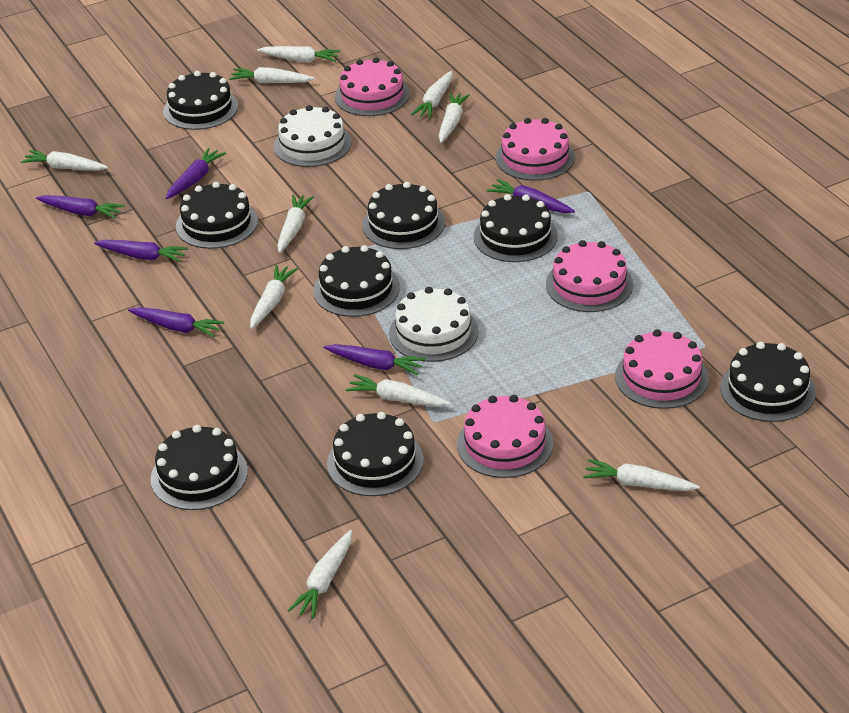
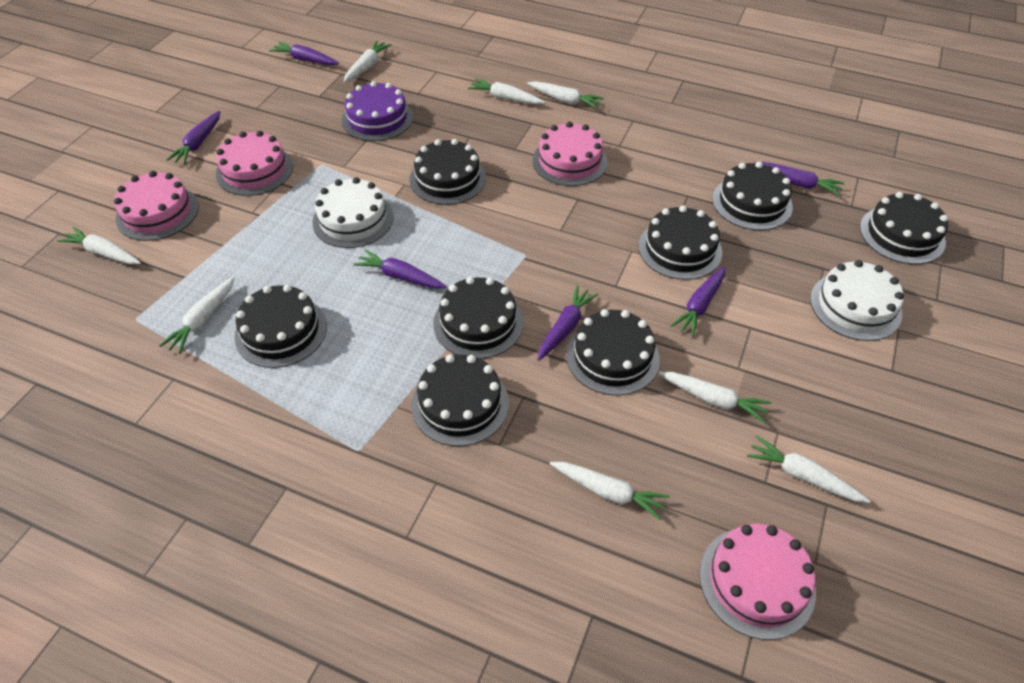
pink cake: [335,58,410,116] [457,395,553,478] [496,118,575,181] [546,240,633,312] [615,329,709,409] = 5 -> [114,171,199,241] [216,131,293,196] [532,122,607,186] [699,524,816,640] = 4
purple cake: none = 0 -> [342,81,413,141] = 1
white carrot: [21,150,108,171] [229,67,315,83] [250,265,298,329] [257,46,340,62] [277,194,314,253] [288,530,352,619] [346,374,451,407] [411,71,453,119] [438,92,470,143] [583,459,700,491] = 10 -> [57,226,141,265] [159,276,235,354] [343,40,392,83] [468,78,545,104] [527,81,604,109] [550,462,670,521] [658,372,771,423] [747,435,871,503] = 8

